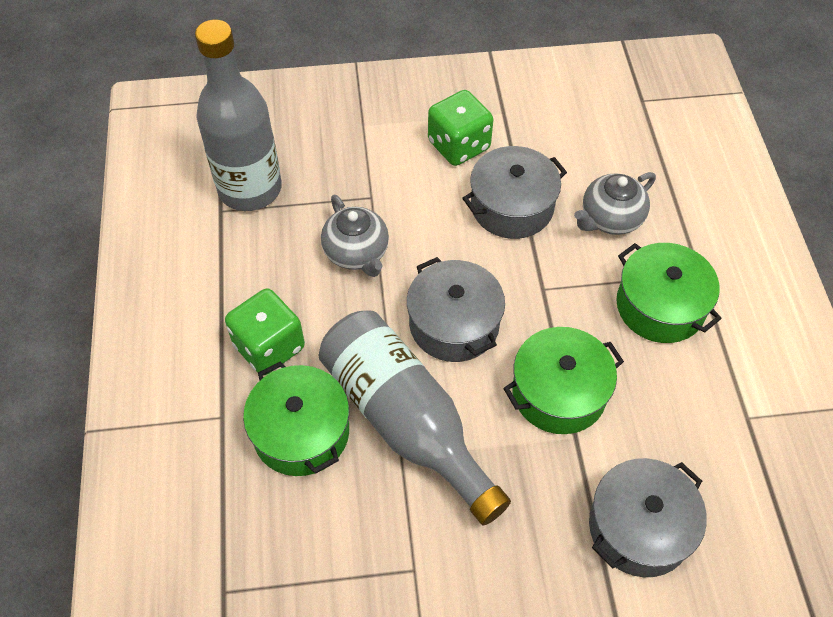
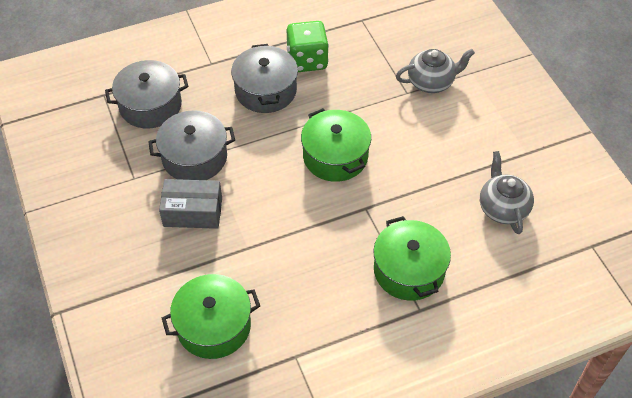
green dice: [225,288,305,375] [428,90,493,166] = 2 -> [287,21,329,72] = 1
grey bottle: [195,20,282,211] [318,310,511,525] = 2 -> none = 0
grey box: none = 0 -> [159,179,222,229] = 1

